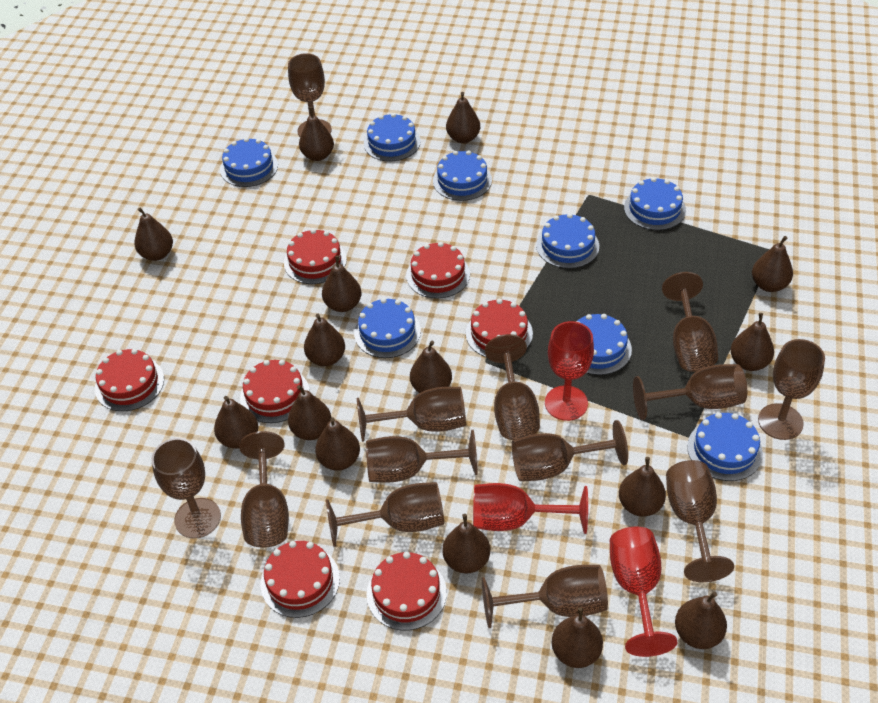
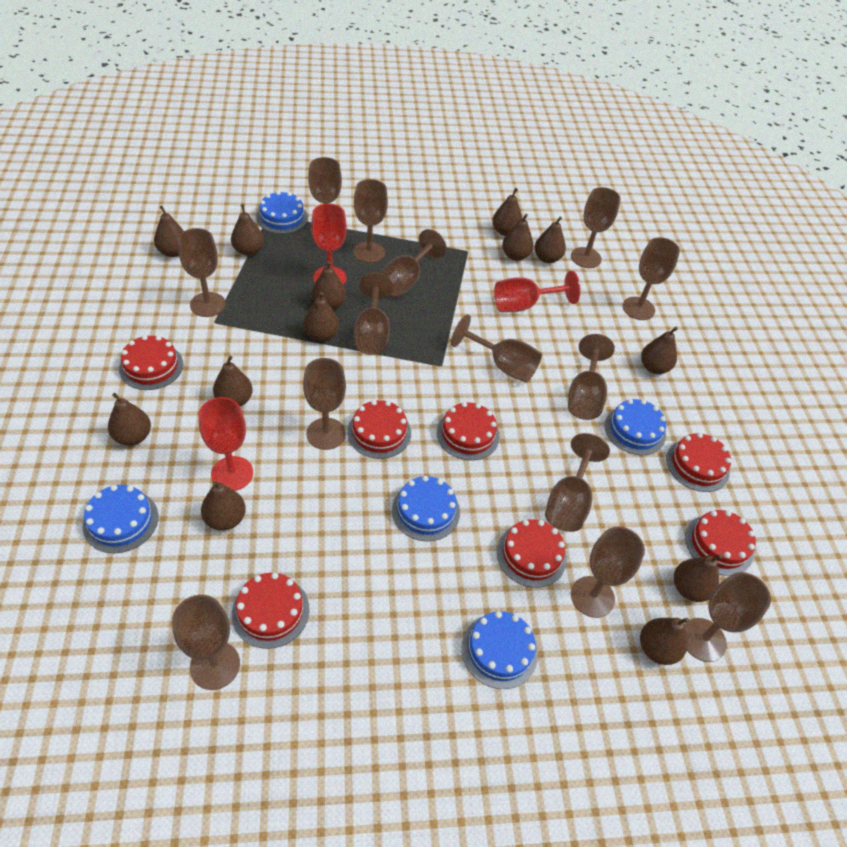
blue cake: [220,138,278,187] [354,298,421,358] [364,113,421,161] [433,150,492,201] [536,213,599,269] [576,314,632,375] [624,177,686,230] [687,412,763,481] = 8 -> [83,485,158,553] [256,191,308,234] [392,476,460,541] [462,611,538,689] [605,399,666,455] = 5
brown goblet: [151,438,221,538] [239,431,289,548] [288,53,332,137] [326,482,444,547] [357,387,466,442] [366,430,478,483] [482,565,608,628] [485,334,540,440] [512,420,628,481] [633,364,747,420] [662,272,718,372] [666,460,734,582] [758,339,825,440] = 13 -> [172,595,240,690] [178,228,226,317] [303,358,346,450] [308,157,342,234] [353,179,388,263] [354,272,393,355] [381,229,447,297] [451,314,542,383] [545,433,610,532] [568,334,615,420] [571,187,620,268] [571,527,645,618] [623,237,680,320] [685,572,771,662] = 14
brown pear: [134,207,173,261] [214,396,258,449] [288,385,331,440] [299,107,334,161] [304,314,345,366] [315,417,360,471] [322,256,362,312] [410,341,452,393] [442,514,490,573] [446,92,480,143] [552,607,603,668] [619,457,666,516] [675,592,727,649] [731,313,774,371] [752,236,793,292] = 15 -> [108,393,151,446] [154,206,184,257] [201,481,246,530] [213,356,253,406] [231,204,264,256] [304,292,339,341] [312,261,346,310] [493,188,523,236] [502,214,533,261] [535,216,566,263] [640,618,689,665] [641,327,678,374] [674,554,723,602] = 13

